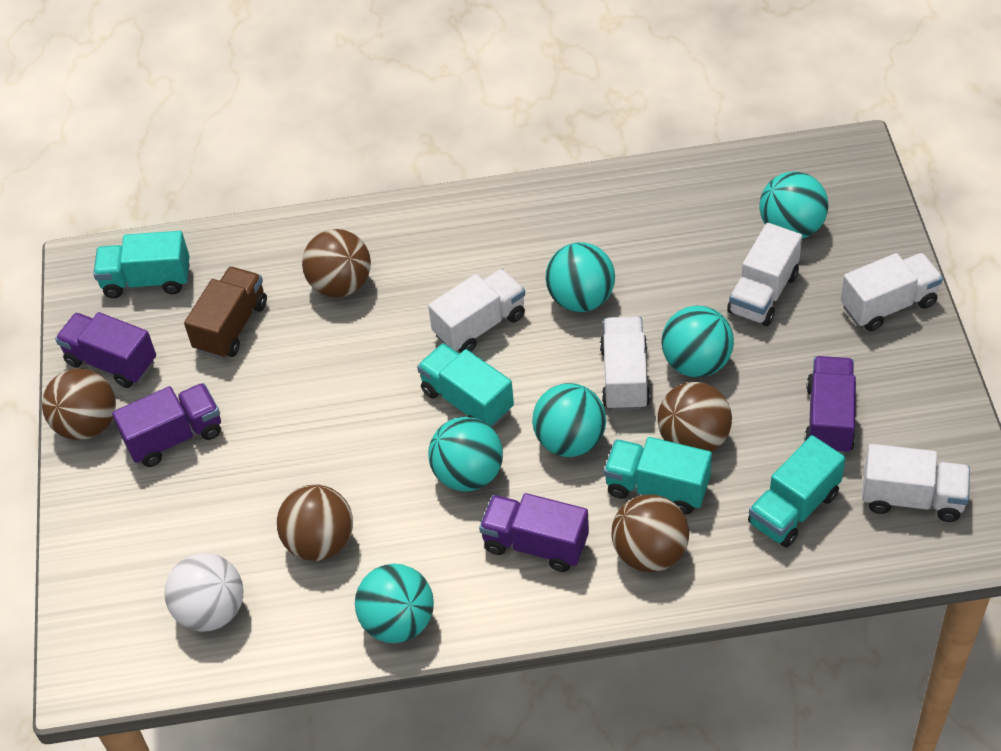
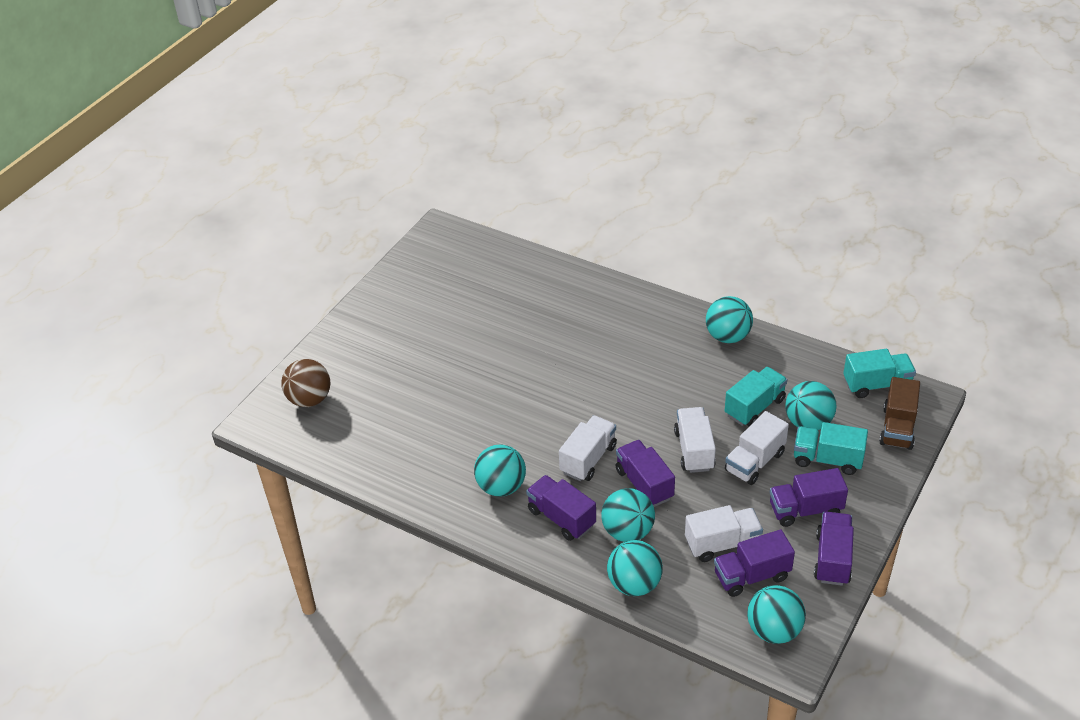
brown ball: [42,368,116,440] [277,485,353,561] [302,229,371,298] [611,494,689,572] [657,382,732,452] = 5 -> [281,359,330,407] = 1
purple truck: [55,312,156,388] [112,383,221,467] [479,493,589,572] [804,356,856,455] = 4 -> [526,475,596,541] [616,440,675,507] [714,530,795,597] [770,468,848,527] [814,512,854,586] = 5
turquoise truck: [93,231,190,298] [417,343,514,428] [604,437,712,514] [748,435,846,547] = 4 -> [725,367,787,426] [794,422,868,475] [843,349,916,398] = 3
white ball: [164,553,243,632] = 1 -> none = 0
white truck: [428,269,525,353] [600,316,650,411] [727,223,802,326] [841,253,943,331] [862,444,970,522] = 5 -> [559,415,617,481] [674,407,716,473] [685,505,763,562] [725,411,789,485] = 4

